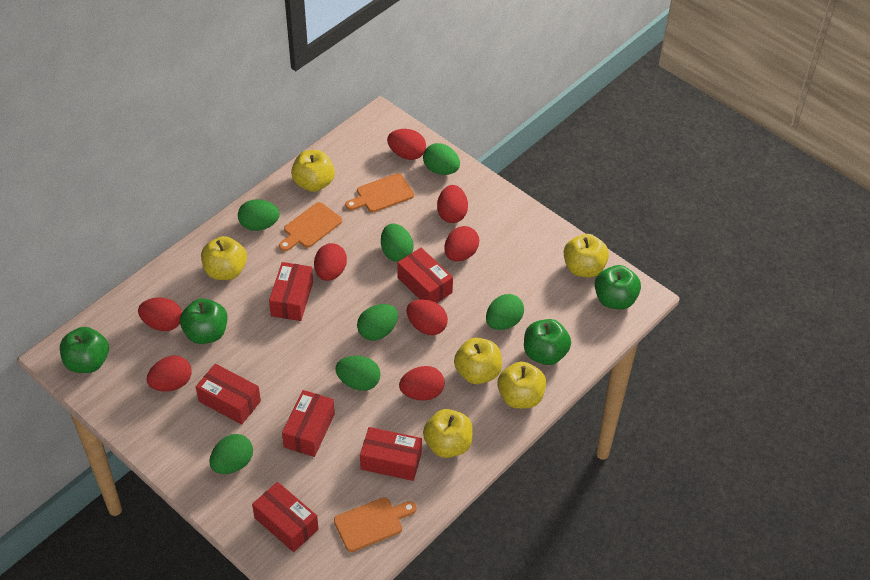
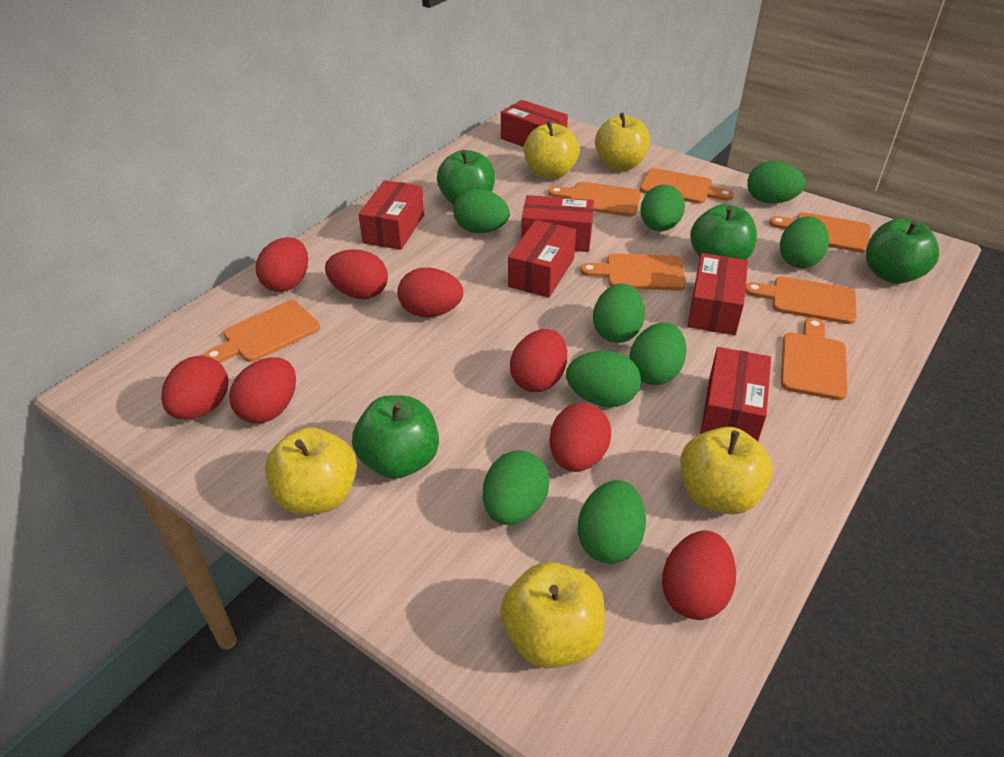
green egg: [209,434,253,474] [238,199,280,231] [335,356,381,391] [357,304,398,341] [381,223,414,262] [423,143,460,175] [486,294,524,330] = 7 -> [453,189,510,233] [483,450,550,525] [566,351,641,407] [578,480,646,564] [593,283,645,343] [629,322,687,385] [640,185,685,231] [747,161,806,204] [780,216,829,268] = 9
orange cutting board: [279,202,342,251] [334,497,417,552] [345,173,414,212] = 3 -> [203,300,320,363] [548,182,641,217] [580,254,686,291] [640,168,734,204] [745,276,856,324] [769,212,871,253] [781,318,848,400] = 7
yellow apple: [201,236,247,280] [291,150,335,192] [423,409,473,458] [454,338,502,384] [497,361,546,409] [564,234,609,277] = 6 -> [265,427,357,515] [500,562,605,668] [524,121,580,179] [595,113,650,171] [680,427,773,515] = 5

